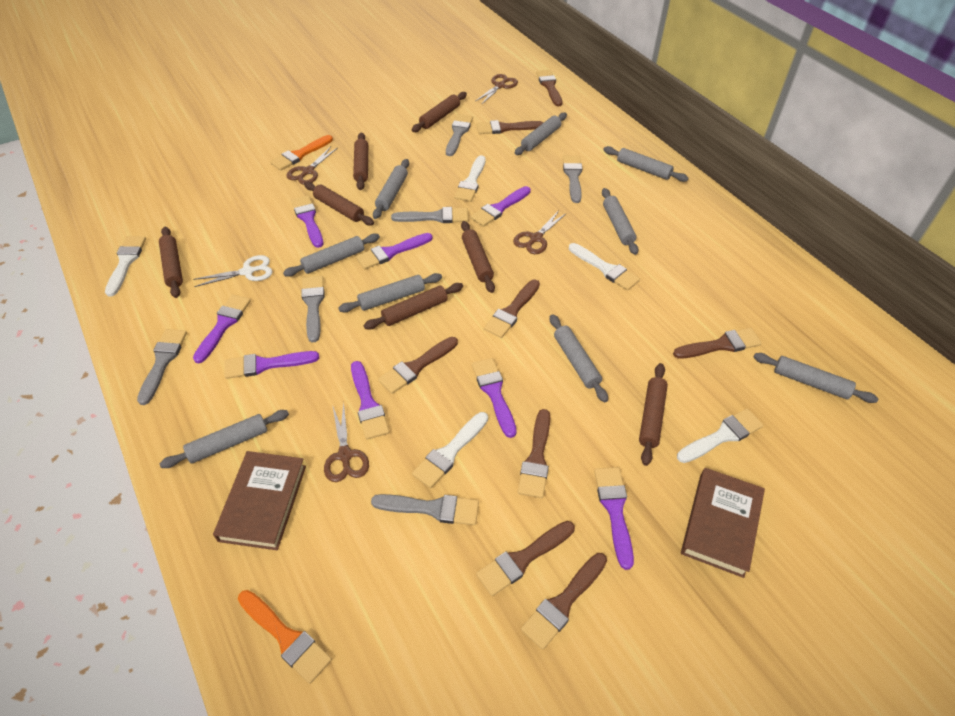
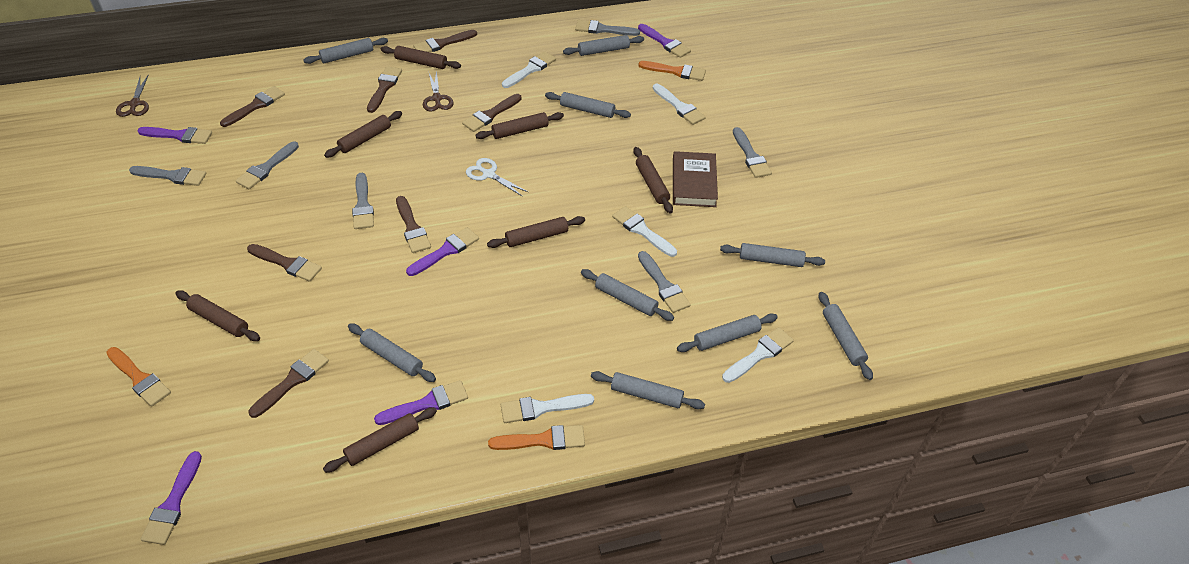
brown book: [213,451,306,550] [681,468,765,578] = 2 -> [673,151,718,207] = 1
brown brush: [378,337,458,394] [476,120,543,134] [476,521,575,596] [484,279,540,338] [518,409,550,498] [521,553,607,650] [536,70,562,106] [673,328,761,359] = 8 -> [220,86,285,127] [247,244,322,282] [249,349,329,418] [367,66,402,113] [396,196,431,253] [413,30,477,52] [462,94,522,132] = 7
brown scissors: [286,147,338,185] [324,402,369,482] [476,74,518,104] [513,211,567,254] = 4 -> [116,76,149,117] [423,70,453,112] = 2
orange brush: [238,590,332,684] [270,135,333,170] = 2 -> [106,347,171,407] [488,425,585,450] [638,61,706,81] = 3
purple brush: [193,295,251,364] [224,351,319,379] [291,195,323,248] [351,361,389,440] [356,233,433,269] [471,186,531,227] [472,358,517,438] [594,467,634,570] = 8 -> [137,127,212,144] [141,451,202,545] [374,380,468,425] [406,227,479,276] [638,24,691,58] = 5

